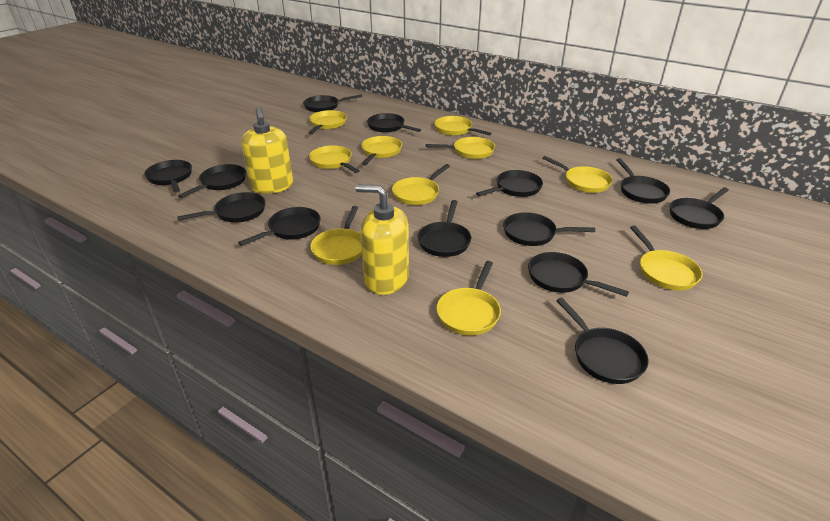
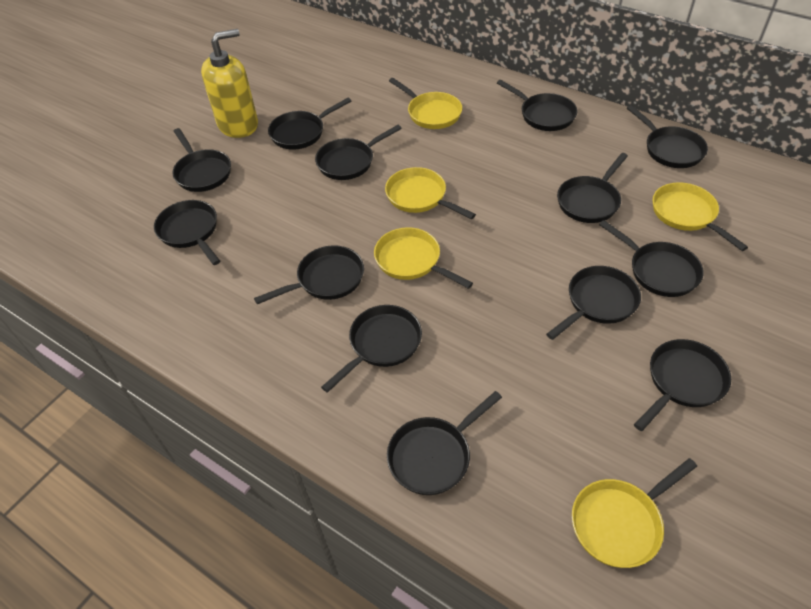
yellow pan: [308,110,347,134] [309,145,360,173] [310,206,362,265] [361,136,402,165] [392,164,450,205] [426,137,495,159] [434,116,492,136] [436,261,501,336] [542,156,613,193] [630,226,703,290] = 10 -> [374,227,473,289] [385,167,476,219] [389,78,462,129] [572,458,697,568] [653,182,748,251] = 5
yellow soap dispenser: [241,107,293,194] [355,185,409,295] = 2 -> [201,29,258,138] = 1

